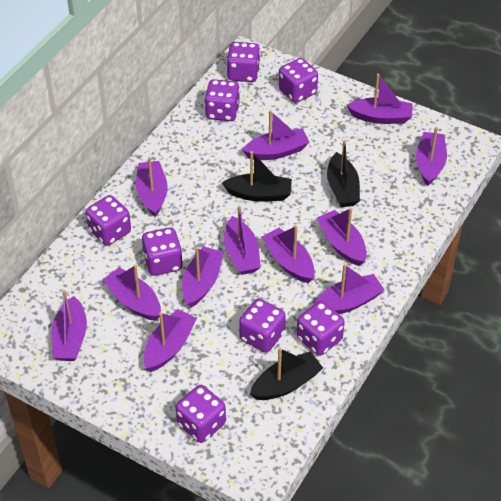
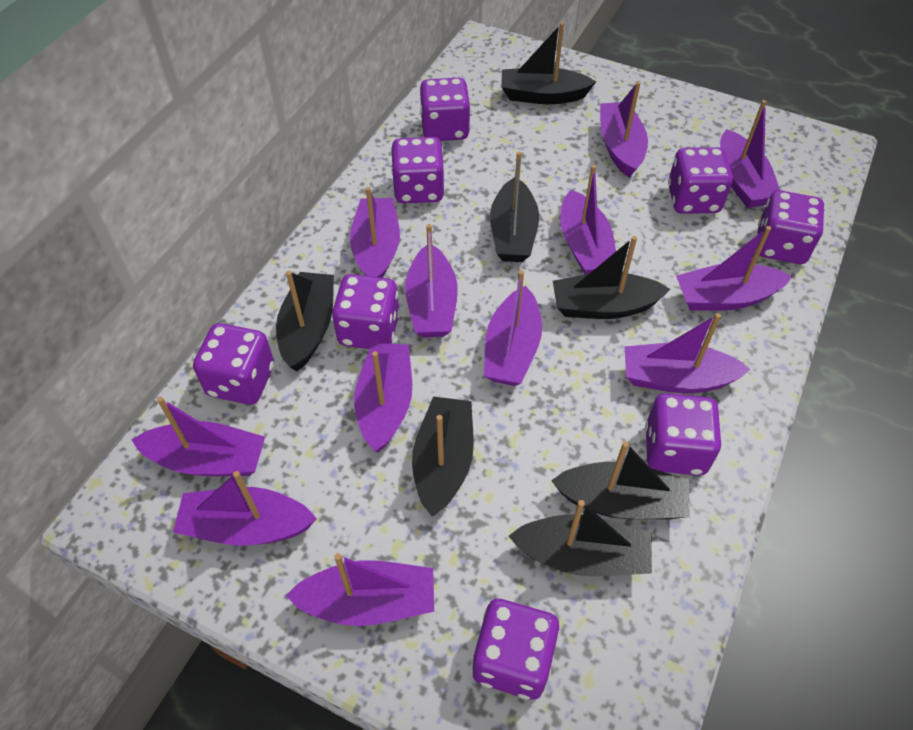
black boat: [222,151,292,201] [250,348,323,400] [327,140,360,207] = 3 -> [276,271,334,371] [412,396,474,516] [490,152,539,262] [501,22,596,104] [508,500,652,577] [551,441,690,519] [553,236,670,319] = 7

